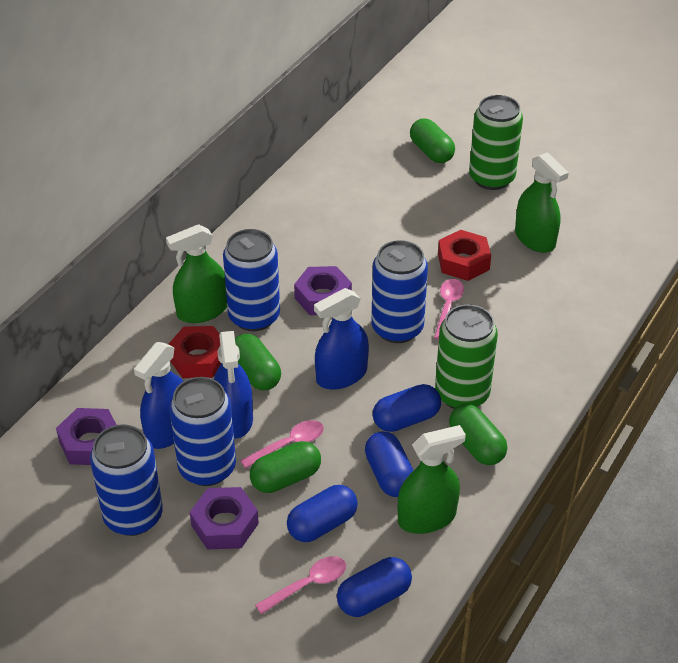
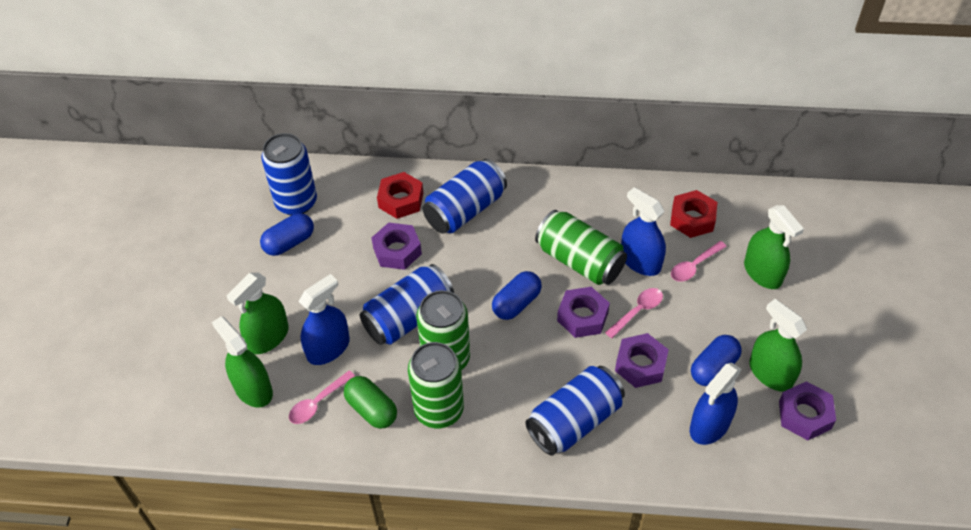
blue capsule: [287,485,358,542] [337,557,412,617] [365,431,414,497] [373,384,441,432] = 4 -> [260,213,314,256] [492,271,542,320] [691,335,742,386] = 3
green can: [435,304,498,409] [469,95,523,190] = 2 -> [408,342,464,428] [416,290,470,370] [535,210,627,285] = 3
green capsule: [235,334,281,390] [250,441,321,493] [410,118,455,163] [449,404,507,465] = 4 -> [344,376,397,429] = 1
green spray bottle: [166,224,227,323] [398,425,466,534] [515,152,569,253] = 3 -> [212,316,273,407] [227,272,289,354] [744,205,804,289] [749,299,807,392] = 4
purple nut: [56,408,117,465] [190,487,259,549] [294,266,352,315] = 3 -> [372,222,422,270] [557,287,610,338] [615,333,669,388] [779,381,836,440] = 4

